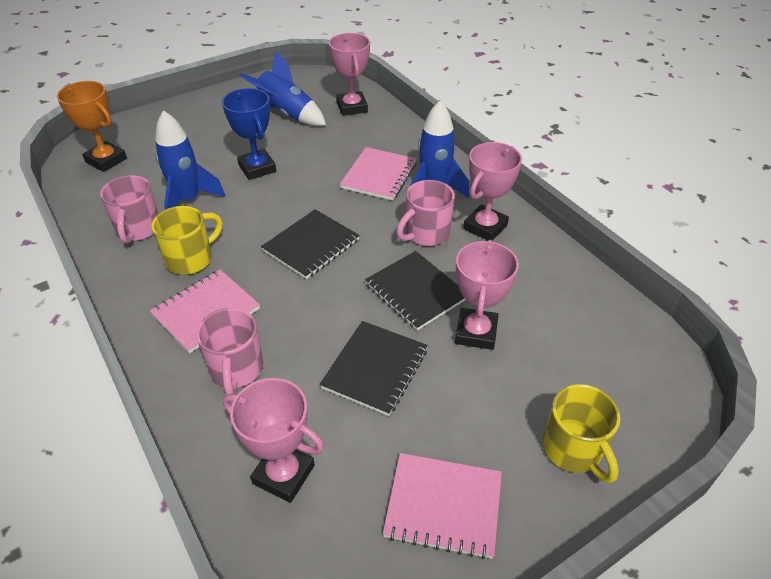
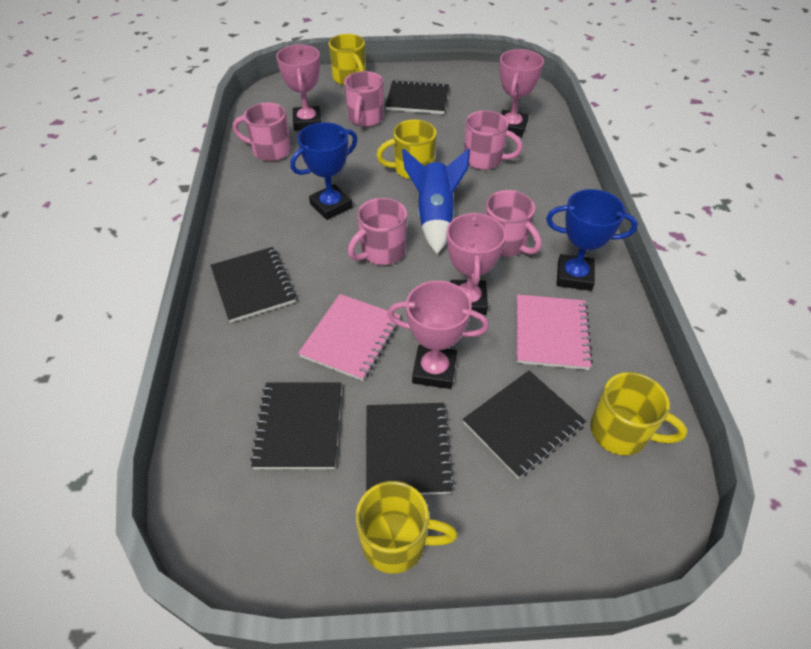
black notebook: [261,209,360,279] [320,321,428,416] [365,251,465,331] = 3 -> [211,247,296,323] [250,383,342,469] [366,403,454,495] [385,79,449,114] [463,370,586,479] = 5
blue rocket: [155,110,225,210] [239,51,326,126] [409,101,469,198] = 3 -> [402,148,470,254] = 1
blue trophy: [222,88,276,180] = 1 -> [290,122,358,220] [546,189,638,291] = 2
orange trophy: [57,81,127,172] = 1 -> none = 0
pink mug: [100,175,158,243] [196,308,263,395] [396,180,455,246] = 3 -> [233,102,291,161] [344,71,384,127] [348,198,407,265] [464,110,522,170] [485,190,541,257] = 5
pink notebook: [150,270,260,353] [340,147,417,201] [383,453,502,559] = 3 -> [298,294,401,381] [517,294,593,370] = 2
yellow mug: [151,206,223,275] [543,384,621,483] = 2 -> [328,34,366,86] [355,481,458,574] [377,120,437,180] [590,372,687,456] = 4

